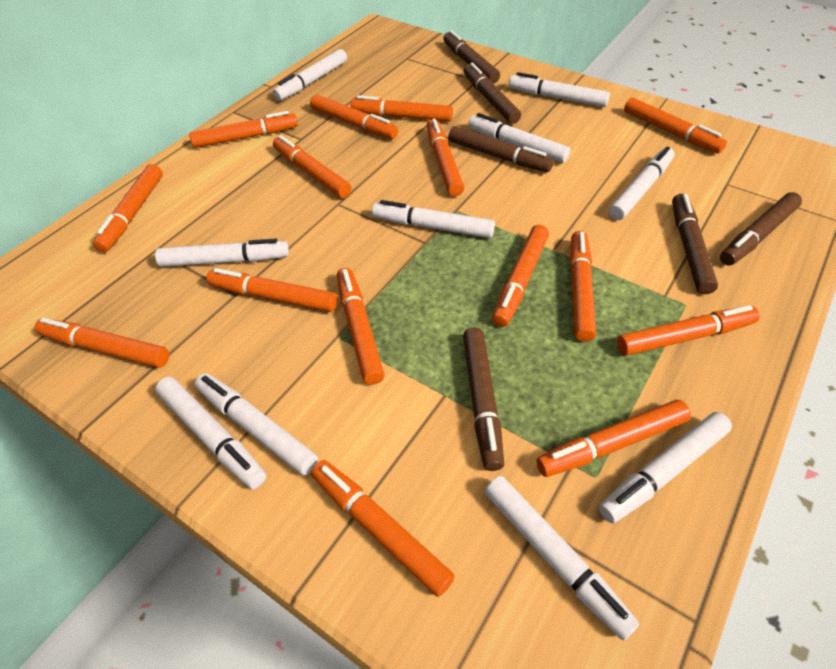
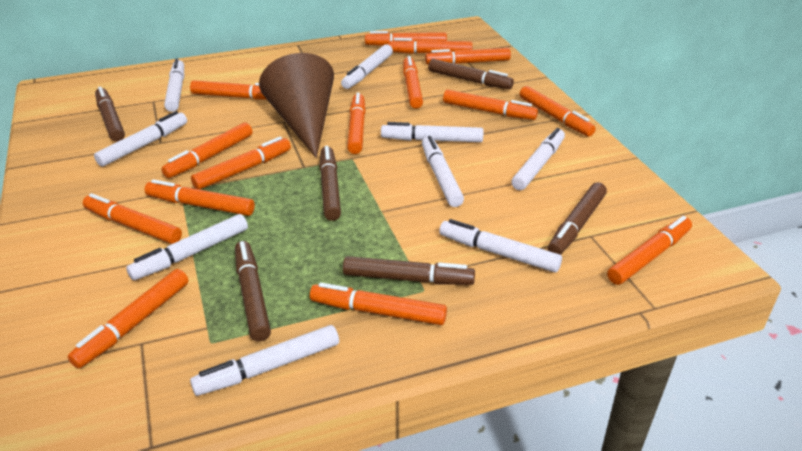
brown cone: none = 0 -> [259,53,334,158] = 1
white marker: [155,239,289,267] [155,377,267,489] [194,373,318,475] [273,49,347,101] [372,200,495,238] [468,113,570,163] [484,476,639,640] [509,72,610,107] [599,412,732,524] [609,147,674,220] = 10 -> [94,111,187,167] [126,214,248,280] [164,59,184,112] [190,325,339,396] [341,44,393,89] [381,122,484,142] [422,136,464,207] [439,219,562,273] [511,128,565,190] = 9

